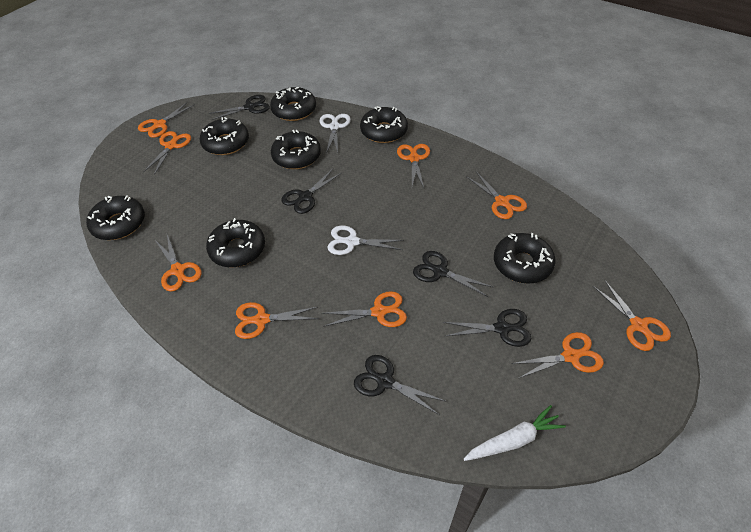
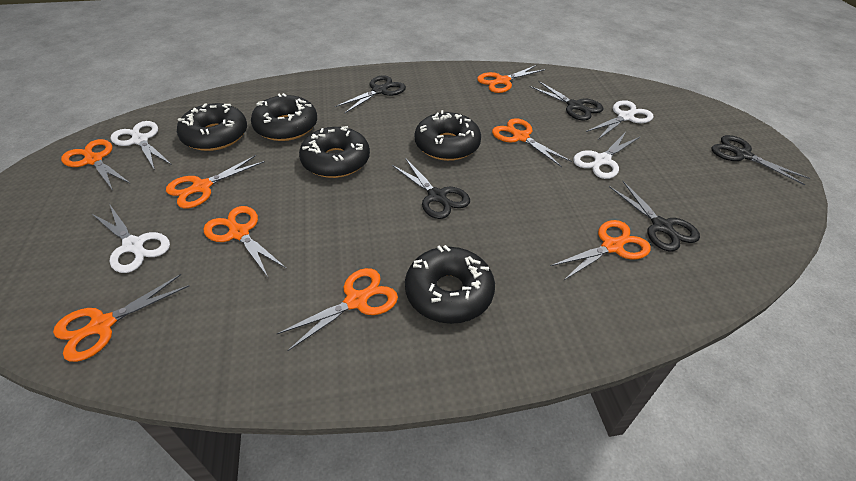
black donut: [86,195,145,240] [199,117,249,155] [206,218,265,267] [270,87,316,121] [271,130,321,169] [360,106,408,143] [494,233,556,284] = 7 -> [177,103,247,151] [251,93,317,141] [299,126,370,178] [405,245,495,324] [415,110,481,161] = 5
orange scissors: [138,102,195,138] [143,131,191,175] [155,234,202,292] [235,302,319,339] [322,291,407,327] [397,144,430,188] [466,171,527,219] [511,332,604,378] [593,280,671,351] = 9 -> [53,274,189,362] [61,139,131,190] [166,155,265,208] [203,206,287,277] [277,268,398,351] [477,65,545,93] [492,118,572,167] [551,220,651,280] = 8
white carrot: [463,405,566,461] = 1 -> none = 0
white scissors: [320,114,351,153] [327,225,404,255] = 2 -> [91,205,170,273] [111,121,172,170] [573,132,640,179] [586,100,654,139] = 4

